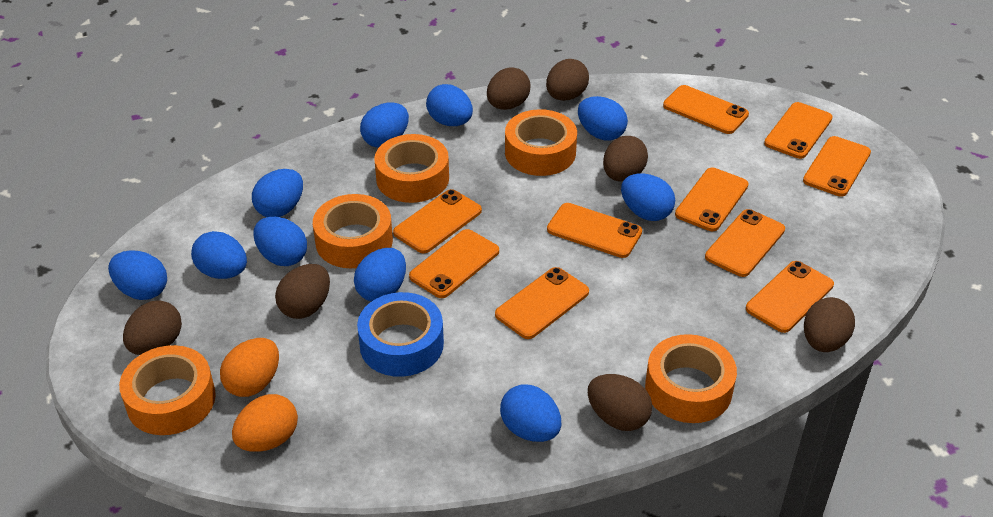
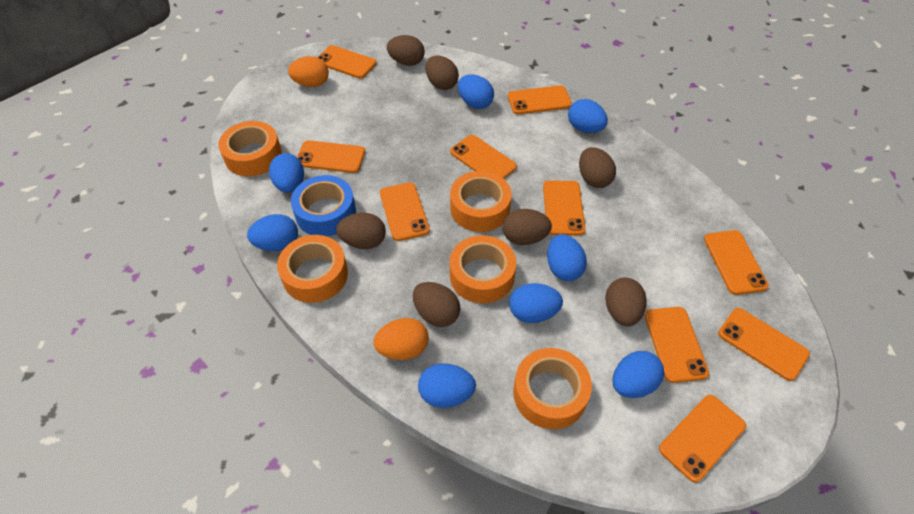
blue egg: [108,251,167,300] [191,231,247,279] [252,169,303,217] [253,217,307,266] [354,248,406,302] [360,103,409,148] [426,84,473,126] [500,384,562,442] [578,96,628,141] [621,173,675,221] = 10 -> [247,214,298,251] [269,153,304,193] [418,364,476,408] [458,75,494,109] [509,283,563,323] [547,234,587,281] [568,99,608,133] [613,351,664,398] = 8

